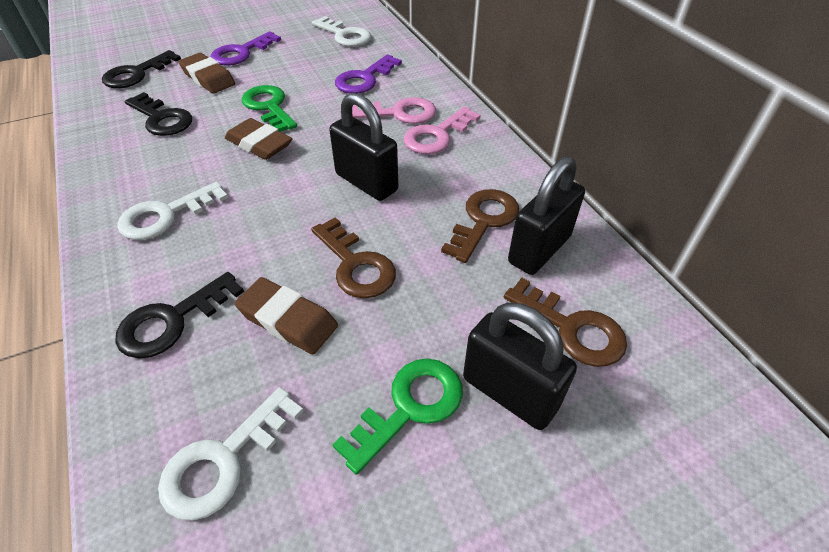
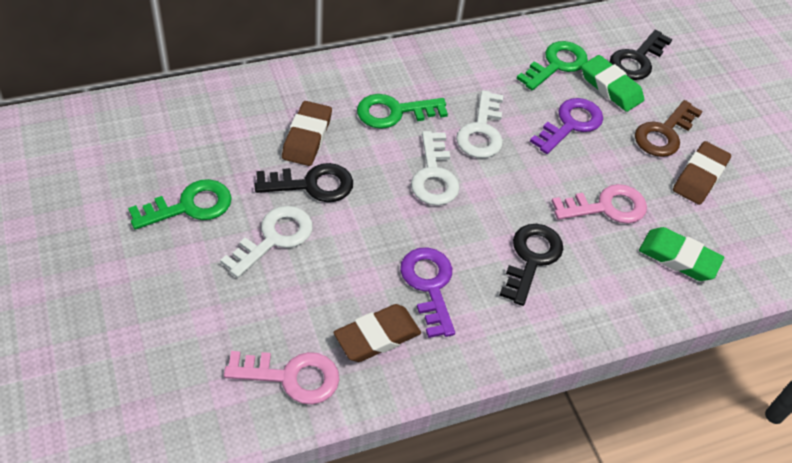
black padlock: [329,92,398,201] [463,302,577,430] [508,157,585,275] = 3 -> none = 0
brown key: [311,217,396,298] [441,189,519,263] [504,278,627,367] = 3 -> [635,100,703,157] = 1
green eraser: none = 0 -> [581,55,644,112] [639,227,724,281] = 2
green key: [242,85,297,132] [332,358,463,475] = 2 -> [128,179,232,230] [357,94,448,129] [517,41,588,90] = 3

